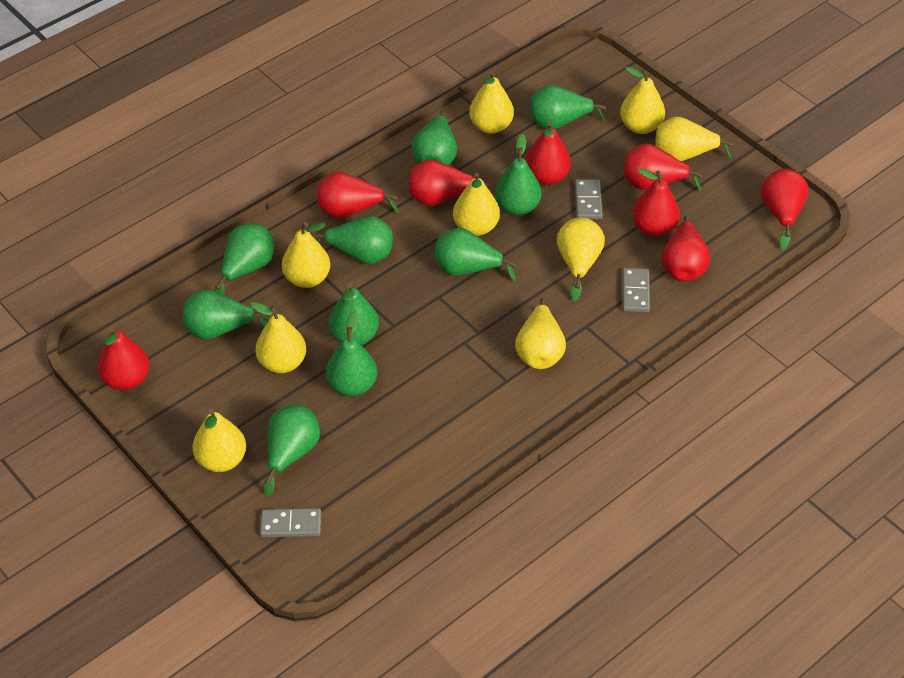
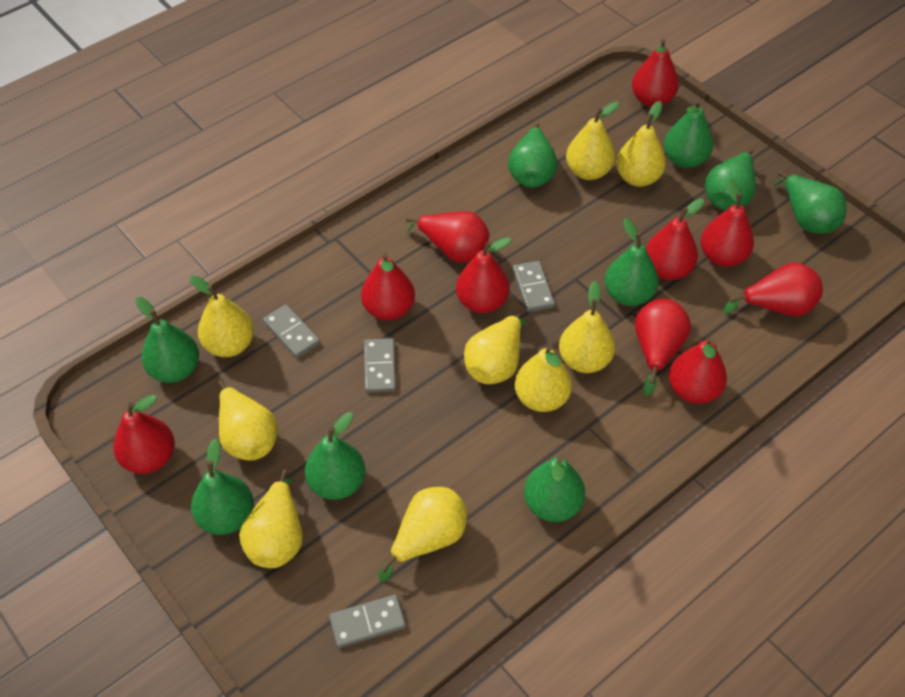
green pear: [183,290,269,339] [215,223,274,295] [263,405,320,497] [312,216,393,264] [326,311,377,396] [329,283,379,345] [411,111,457,165] [434,228,516,281] [495,134,541,215] [530,85,606,129] = 10 -> [135,297,199,383] [191,439,254,535] [305,412,365,500] [508,123,557,188] [524,456,585,522] [605,218,659,306] [664,99,713,168] [705,149,756,210] [774,171,846,234] = 9
grey domino: [260,508,321,537] [575,179,603,219] [622,268,650,312] = 3 -> [263,304,320,358] [329,594,406,648] [364,338,396,392] [513,261,555,312] = 4
red pear: [97,327,149,390] [317,172,399,219] [409,159,488,206] [525,122,571,185] [624,143,703,191] [632,168,680,237] [661,216,710,282] [761,168,808,250] = 8 -> [113,395,175,474] [361,253,415,321] [406,211,489,263] [456,237,512,313] [632,39,679,107] [635,299,691,397] [646,199,704,280] [669,337,727,404] [701,178,754,267] [723,262,823,316] = 10

